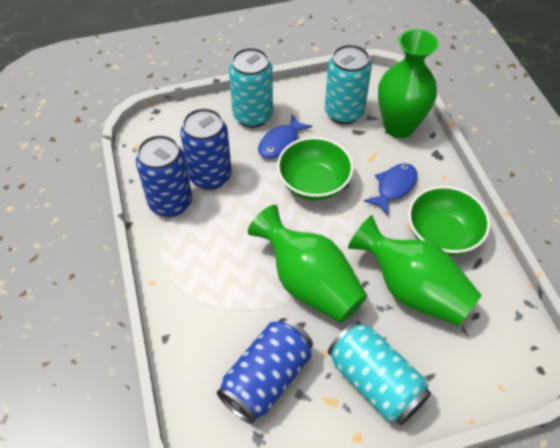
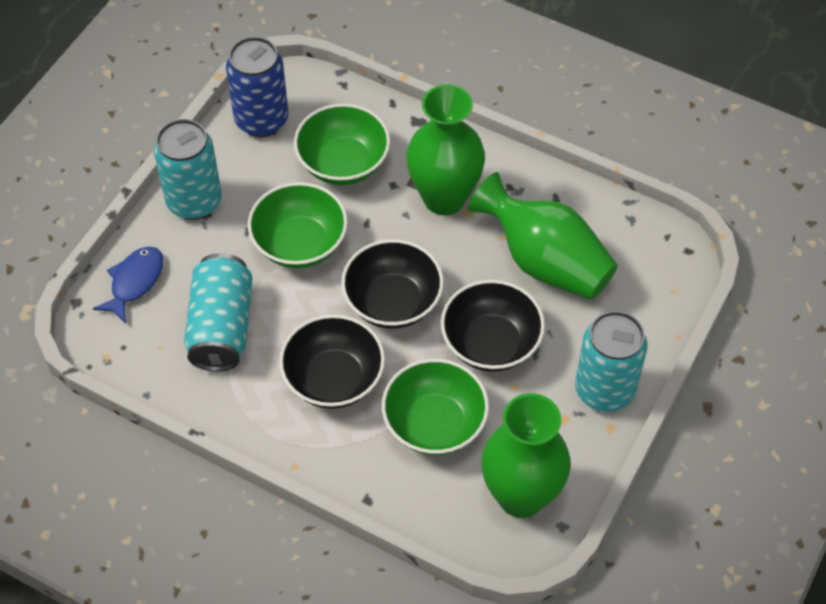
black bowl: none = 0 -> [279,314,385,409] [341,239,444,329] [441,280,545,372] = 3
blue can: [136,135,192,217] [180,108,232,190] [216,318,313,424] = 3 -> [226,37,288,137] = 1
blue fish: [258,115,312,158] [364,163,417,215] = 2 -> [93,247,163,324] = 1
green bowl: [277,137,354,201] [408,186,490,256] = 2 -> [248,182,348,268] [294,104,390,185] [382,359,489,455] = 3

